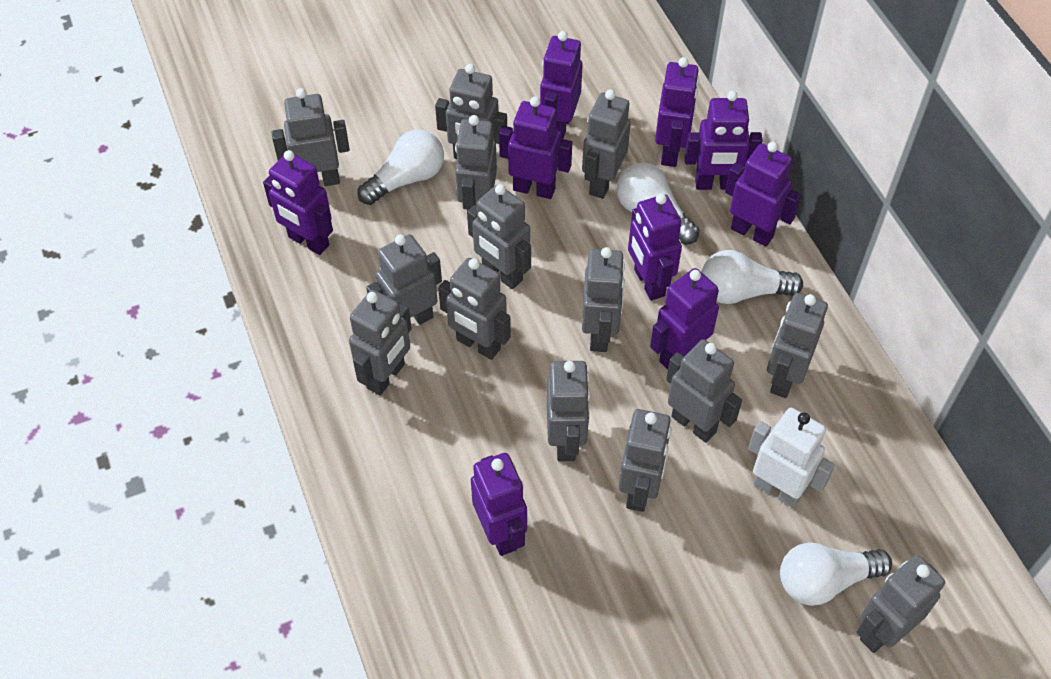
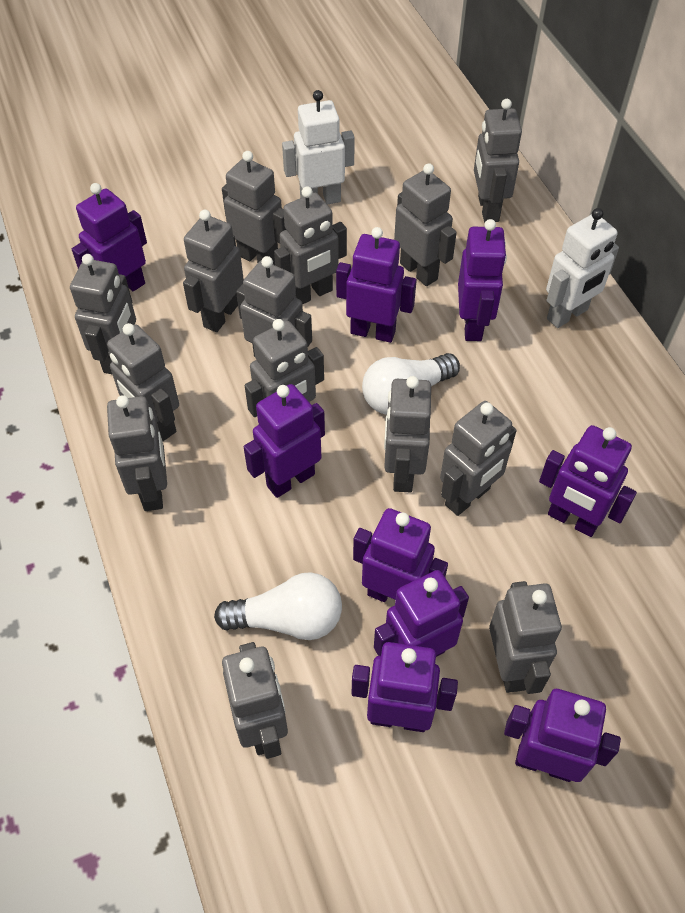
white light bulb: [357,130,444,205] [616,162,699,245] [701,250,803,304] [780,542,892,606] = 4 -> [214,572,342,640] [362,353,460,415] = 2
white robot: [748,408,835,508] = 1 -> [282,90,355,204] [546,208,619,328] = 2

